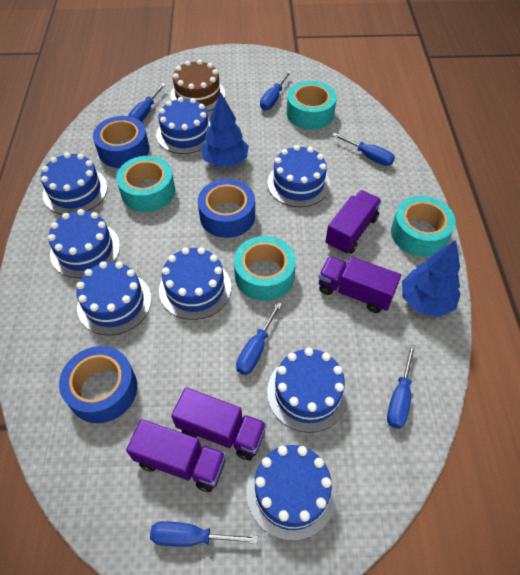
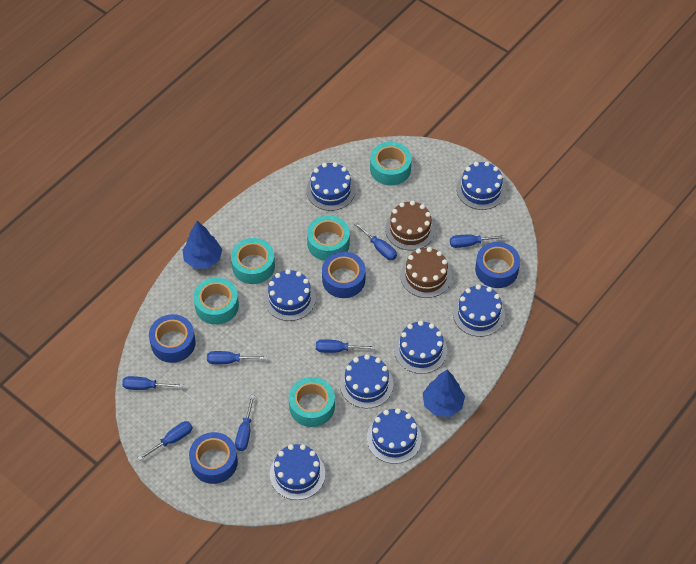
blue screwdriver: [128,83,166,122] [150,521,258,547] [236,301,282,375] [260,71,292,110] [332,133,395,166] [387,344,416,429] = 6 -> [122,376,183,390] [138,421,193,460] [207,351,267,364] [235,395,255,451] [316,339,375,353] [354,222,397,260] [450,234,506,248] = 7
blue tape: [59,346,137,423] [93,116,149,168] [198,179,255,238] = 3 -> [149,314,196,363] [189,432,238,484] [322,252,366,298] [475,242,520,288] = 4
brown cake: [170,59,225,111] = 1 -> [385,201,435,250] [400,247,452,298] = 2
purple truck: [126,419,226,492] [171,387,267,460] [318,256,401,313] [325,190,382,254] = 4 -> none = 0
turquoise tape: [116,156,175,212] [234,236,296,301] [287,81,337,130] [391,196,456,257] = 4 -> [193,277,239,325] [231,238,275,284] [289,377,335,427] [307,215,350,261] [370,142,412,185] = 5

